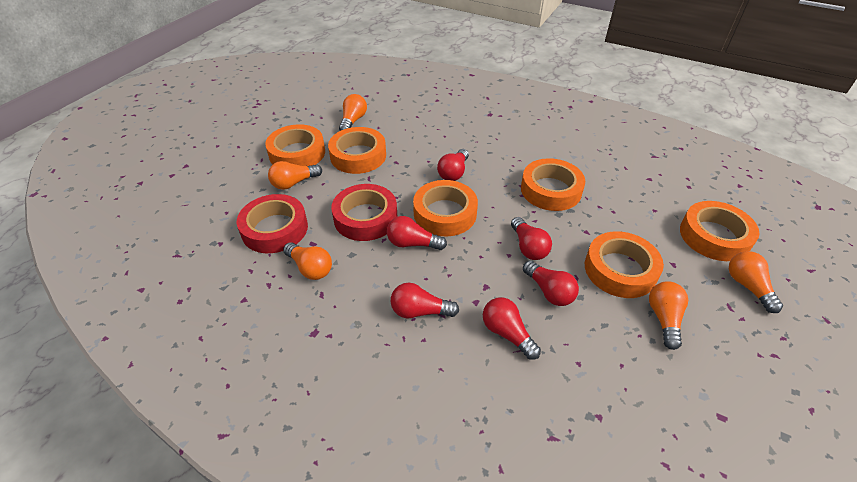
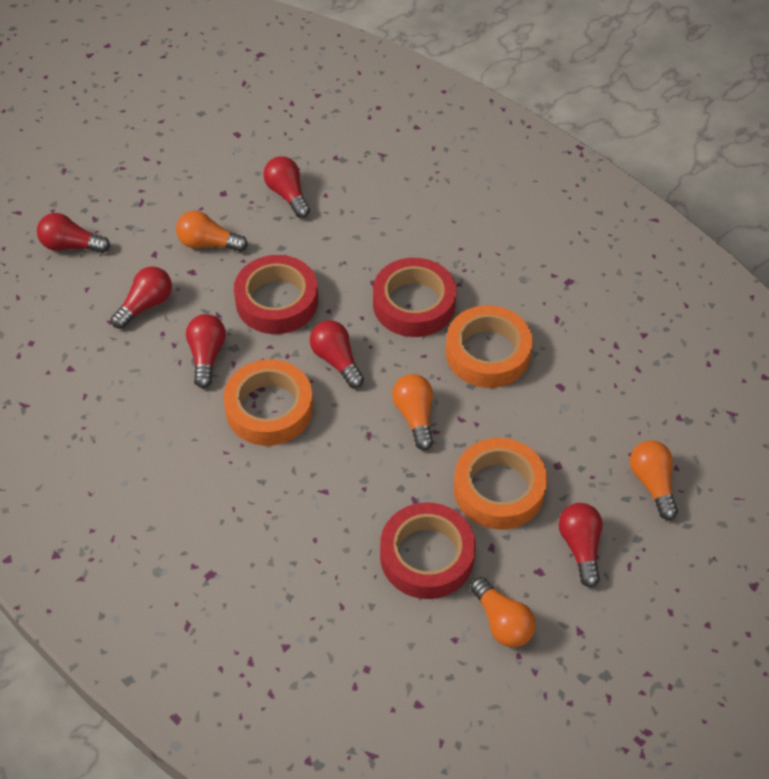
orange light bulb: [268,161,322,190] [283,243,332,280] [339,94,367,131] [649,281,688,350] [729,251,783,313] = 5 -> [176,211,248,252] [392,374,433,450] [470,577,536,648] [630,441,678,520] = 4
orange tape: [265,124,325,166] [328,127,386,174] [413,180,478,236] [521,158,585,211] [585,231,664,298] [680,201,759,261] = 6 -> [223,359,313,446] [446,305,533,388] [454,438,547,530] = 3
red tape: [237,194,308,253] [331,184,397,241] = 2 -> [234,255,318,334] [373,258,456,337] [380,502,475,599] = 3

